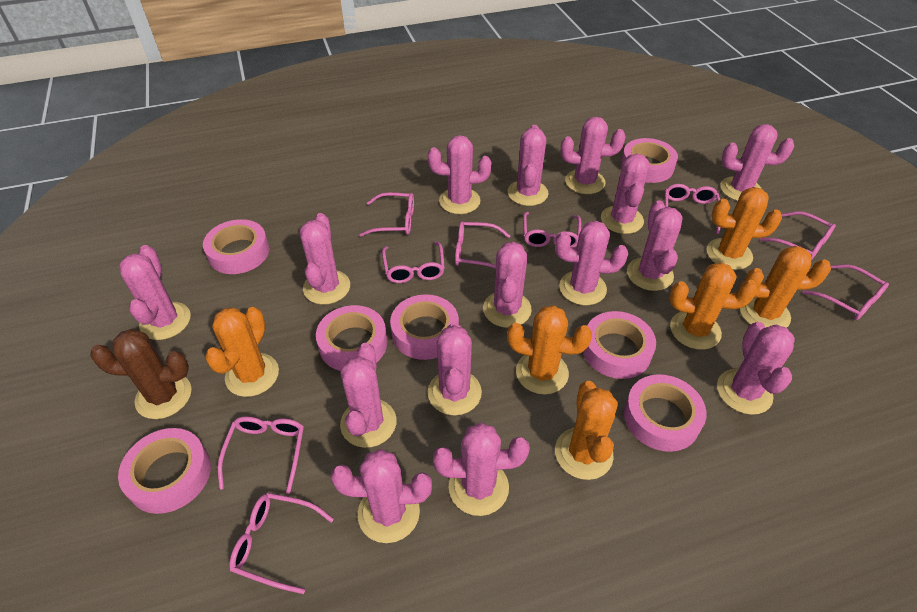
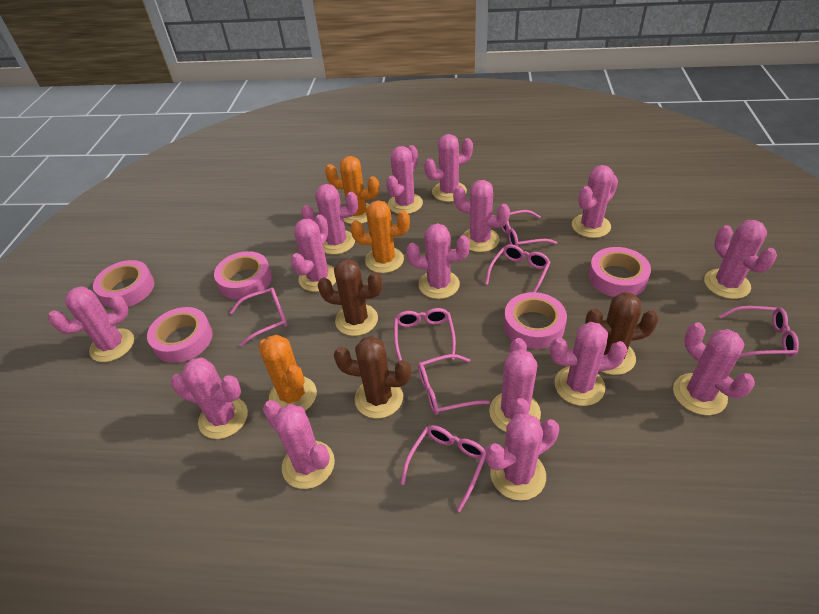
brown cactus: [90,329,191,419] = 1 -> [318,259,382,336] [334,336,411,418] [585,292,659,375] = 3
orange cactus: [205,307,279,397] [507,305,592,394] [555,381,618,480] [670,262,758,350] [707,187,782,270] [740,246,831,328] = 6 -> [258,335,317,411] [325,156,379,224] [350,200,410,273] = 3
pink glasses: [217,417,304,494] [229,493,334,594] [359,192,414,237] [382,241,445,283] [455,221,510,269] [523,212,581,247] [665,184,721,234] [760,211,836,259] [802,264,889,320] = 9 -> [230,287,287,346] [394,308,456,361] [401,425,486,512] [418,354,490,415] [485,244,551,292] [501,210,557,246] [719,306,799,357] = 7
pink tape: [118,428,211,514] [203,219,269,274] [316,305,387,371] [390,294,459,360] [583,311,656,379] [621,138,678,183] [624,374,706,452] = 7 -> [93,260,154,308] [147,307,213,363] [214,251,272,300] [504,292,567,349] [589,247,651,297] = 5

